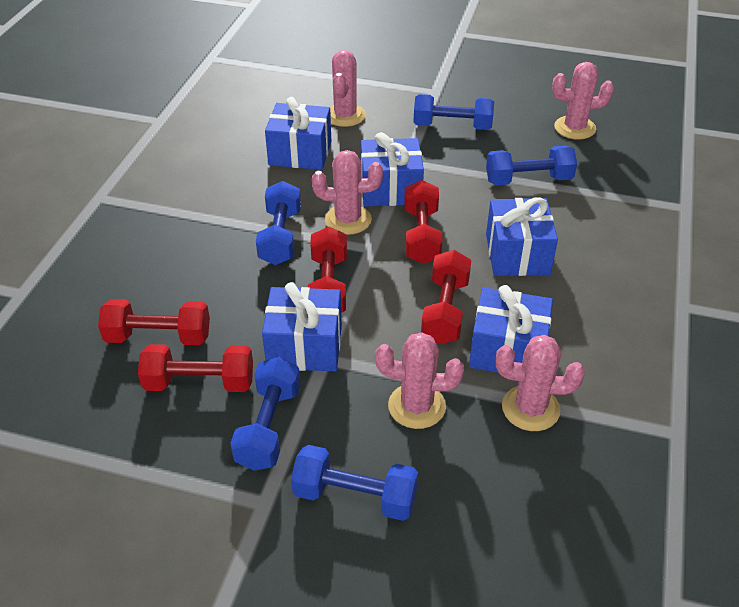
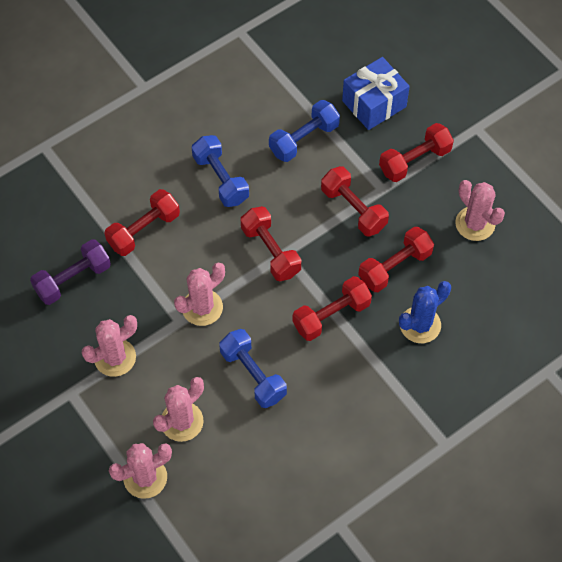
blue cactus: none = 0 -> [399,281,451,343] = 1
blue dumbbell: [230,357,300,471] [256,181,301,265] [291,445,418,521] [413,94,494,130] [486,146,577,185] = 5 -> [192,135,249,207] [219,329,287,408] [269,100,340,162] = 3
blue gift: [262,282,342,371] [265,97,331,170] [361,132,424,207] [469,285,553,373] [486,197,558,276] = 5 -> [342,57,410,130] = 1
purple dumbbell: none = 0 -> [30,239,111,305] = 1
red dumbbell: [98,299,210,345] [138,344,253,392] [308,227,347,313] [404,180,443,264] [421,250,471,344] = 5 -> [105,189,180,256] [241,206,301,281] [293,276,372,341] [321,166,389,237] [358,227,434,292] [379,123,454,182] = 6

